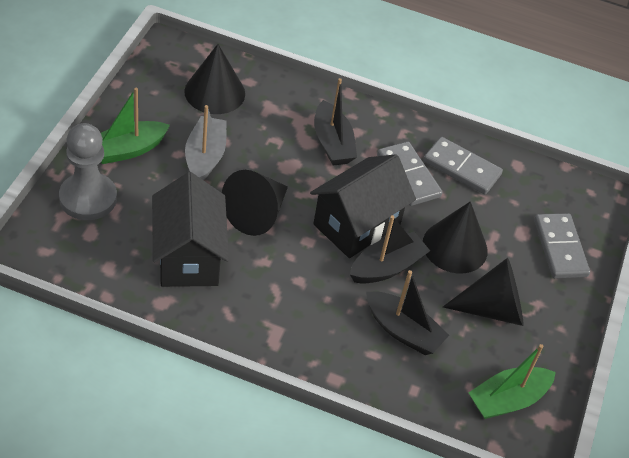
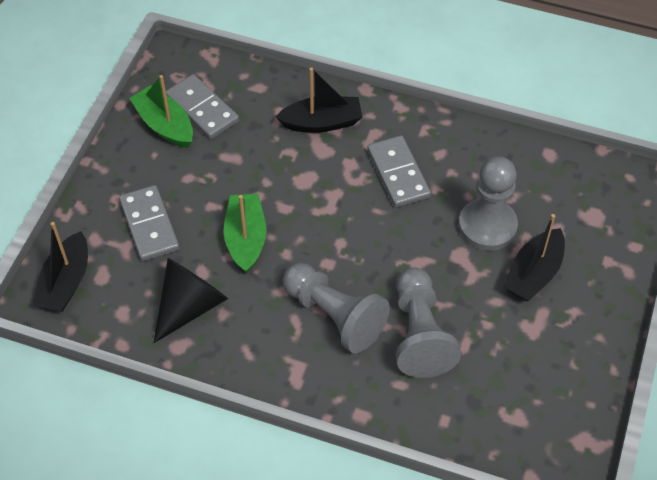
black cone: [184,44,245,114] [222,170,288,236] [423,201,488,274] [443,258,523,326] = 4 -> [154,258,228,343] = 1
black house: [152,172,229,287] [310,154,416,258] = 2 -> none = 0
grey boat: [185,105,227,180] = 1 -> none = 0
grey pawn: [59,123,117,220] = 1 -> [283,263,390,354] [396,267,461,378] [459,157,518,251] = 3

